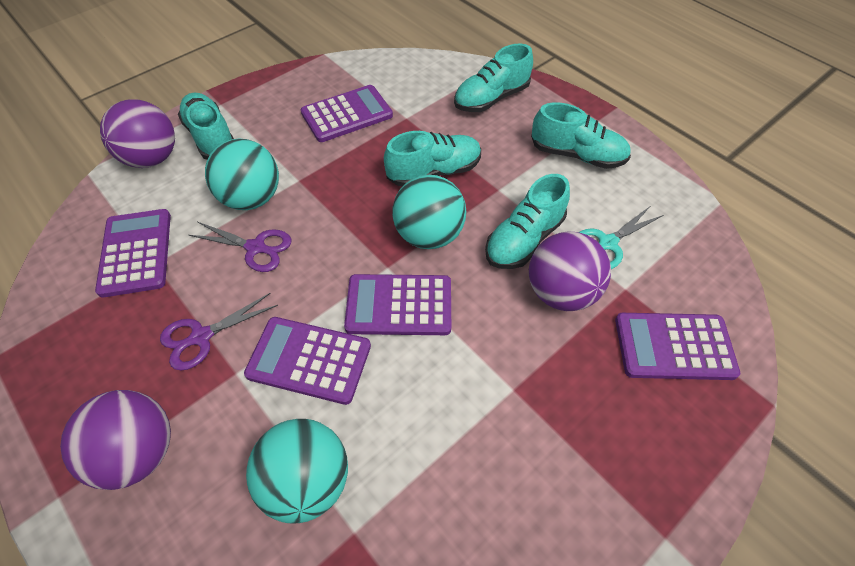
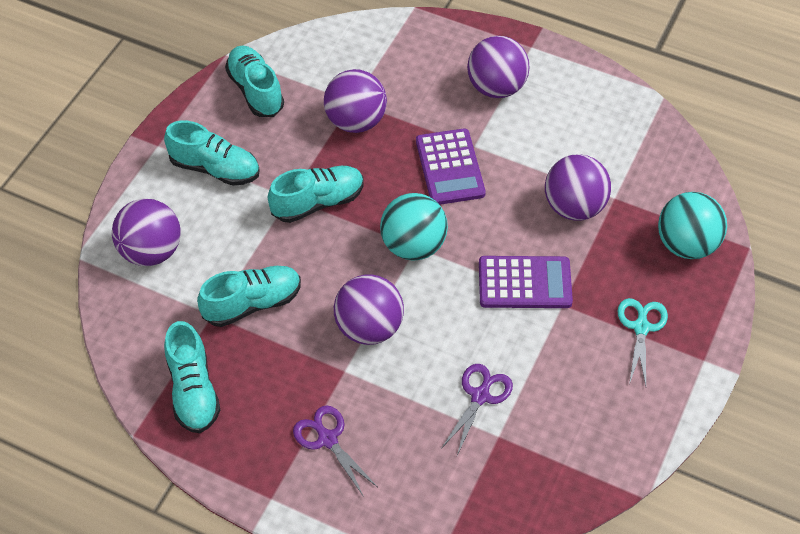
purple ball: [60,390,171,490] [100,99,175,168] [529,232,611,311] = 3 -> [112,199,181,266] [324,69,387,133] [334,274,404,345] [467,36,530,98] [545,154,611,221] = 5
purple calculator: [95,209,171,298] [244,317,371,405] [301,85,393,142] [344,274,451,335] [615,313,740,380] = 5 -> [416,129,486,205] [479,256,573,308] = 2
turquoise ball: [205,139,279,210] [246,419,348,524] [392,175,466,249] = 3 -> [380,193,448,261] [658,192,727,259] = 2

